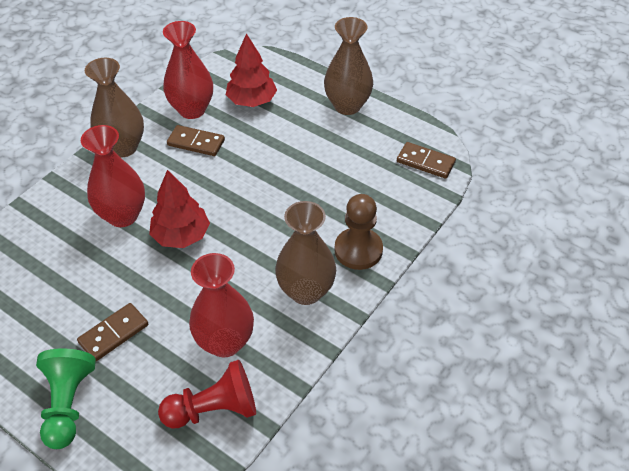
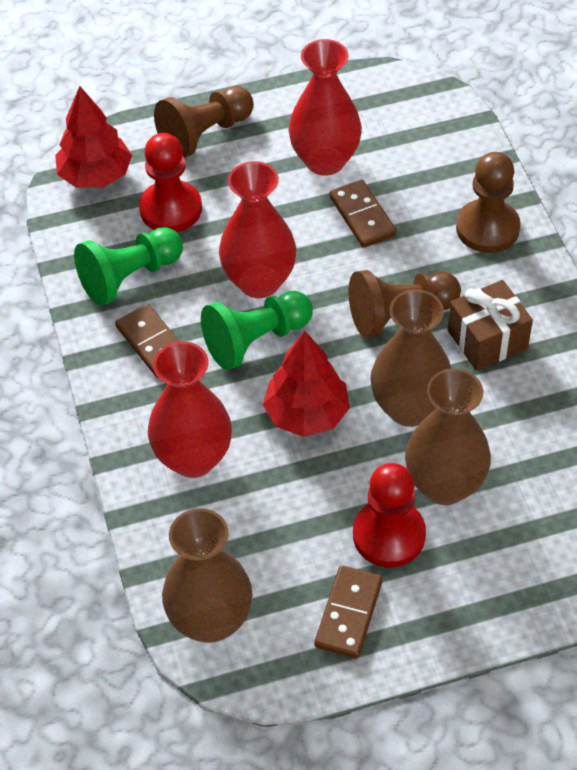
brown gift: none = 0 -> [448,280,533,371] = 1
brown pawn: [334,194,383,270] = 1 -> [154,86,254,158] [349,270,461,338] [456,152,521,253] = 3
green pawn: [36,348,96,449] = 1 -> [74,227,183,306] [201,291,313,370] = 2
red pawn: [158,360,256,429] = 1 -> [139,133,202,232] [353,463,426,567] = 2

